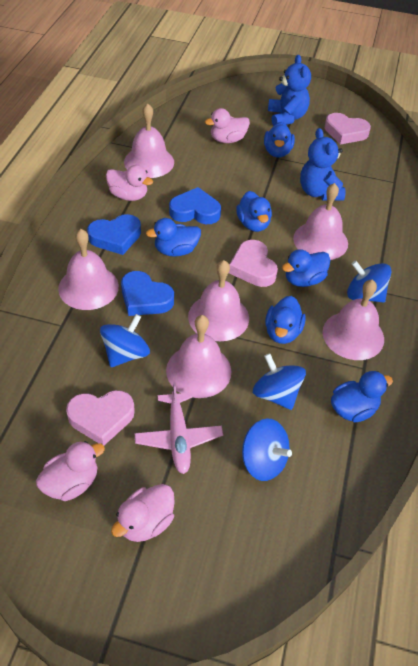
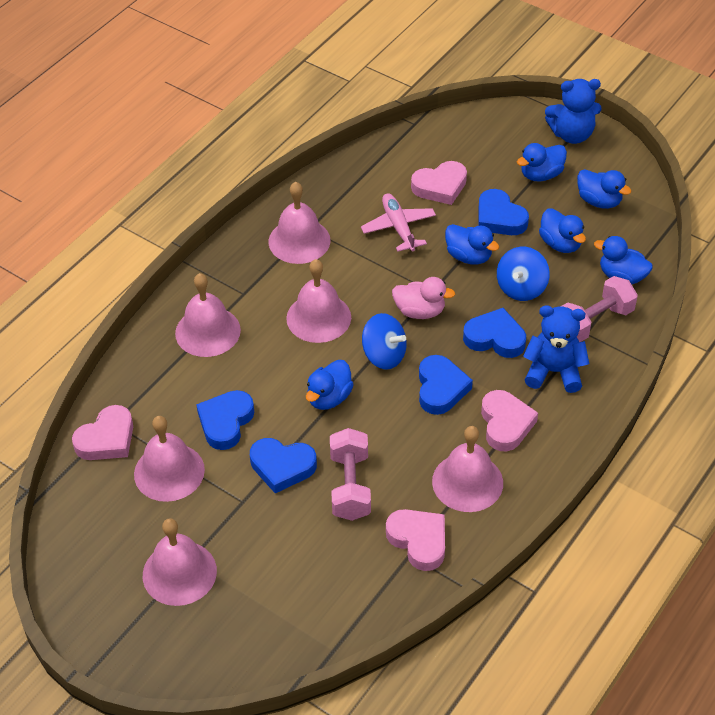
blue heart: [87,214,141,255] [121,271,174,316] [169,187,221,224] = 3 -> [196,390,254,450] [250,438,317,493] [419,355,473,415] [463,308,526,358] [478,189,529,235] = 5
blue spinning top: [100,314,150,367] [242,418,292,481] [253,353,306,410] [347,261,391,302] = 4 -> [362,313,407,370] [497,247,550,301] = 2
pink duck: [36,441,105,501] [106,165,153,201] [111,484,175,542] [205,108,250,143] = 4 -> [392,277,455,319] = 1
pink dumbbell: none = 0 -> [330,428,371,521] [560,276,638,342] = 2
pink heart: [66,390,135,445] [229,240,278,287] [325,113,371,145] = 3 -> [72,405,133,460] [386,509,445,571] [411,161,467,205] [481,390,538,452] = 4

